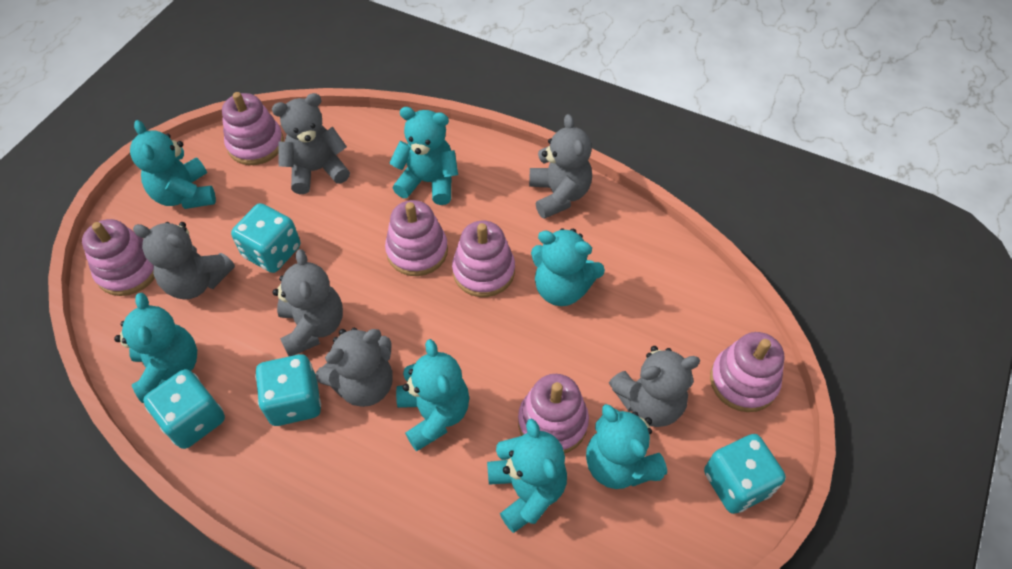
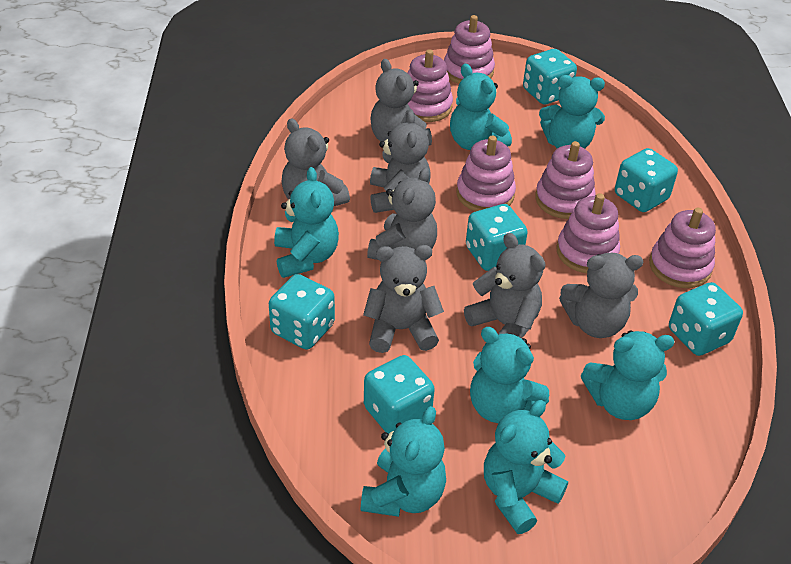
grey teddy bear: [133,222,235,300] [272,93,350,194] [272,249,343,356] [315,327,393,407] [529,114,592,219] [609,346,700,427] = 6 -> [281,118,350,206] [363,245,444,353] [367,167,437,260] [370,59,432,145] [370,110,431,213] [464,233,545,339] [559,253,643,338] = 7
turquoise dice: [143,369,225,449] [231,203,300,273] [255,354,321,426] [704,434,786,514] = 4 -> [269,274,335,350] [364,355,435,434] [466,204,528,271] [523,49,577,105] [615,148,678,212] [669,282,743,356] = 6

